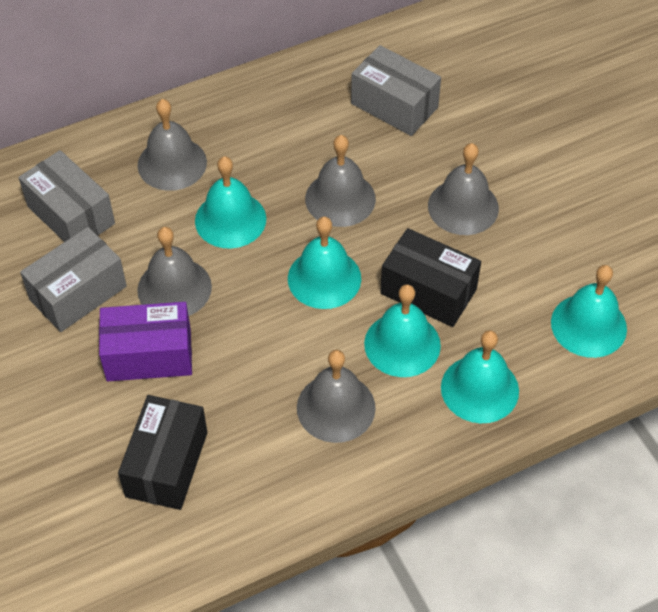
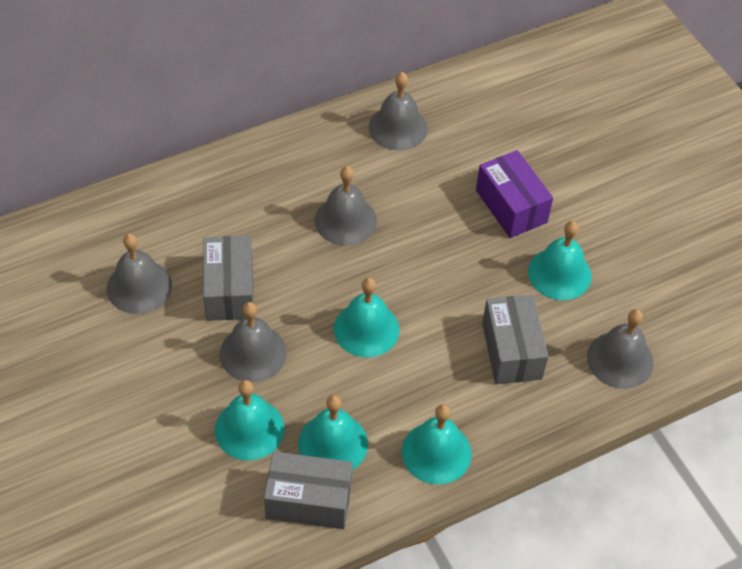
black box: [118,395,207,510] [380,228,481,327] = 2 -> none = 0

